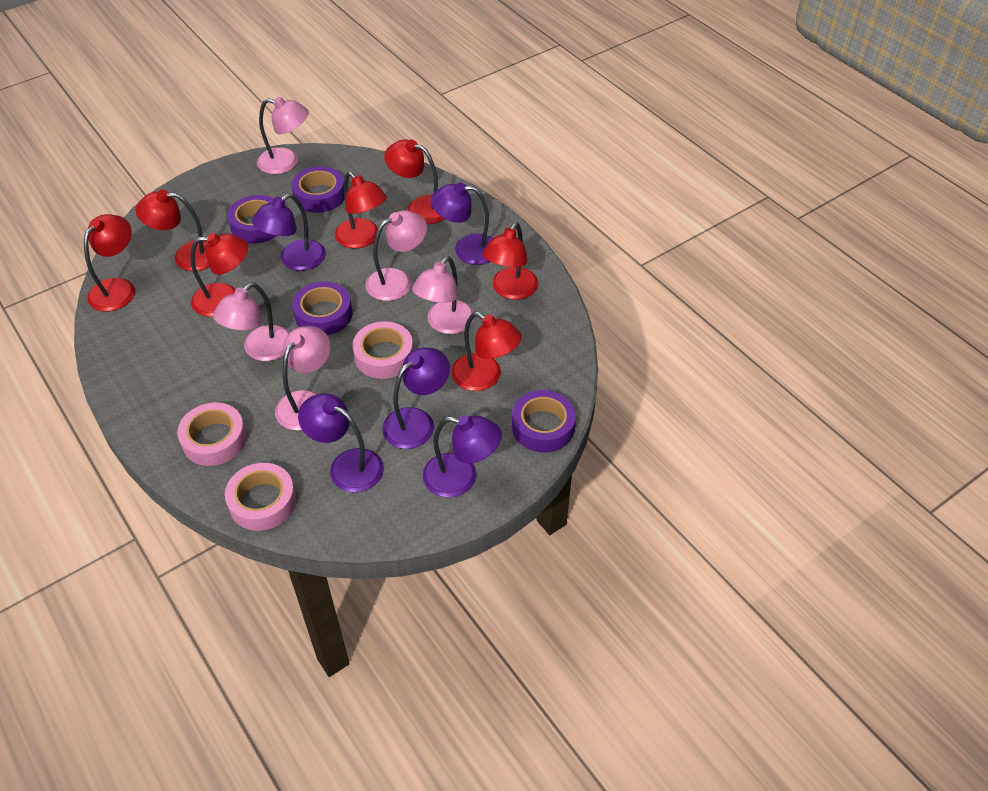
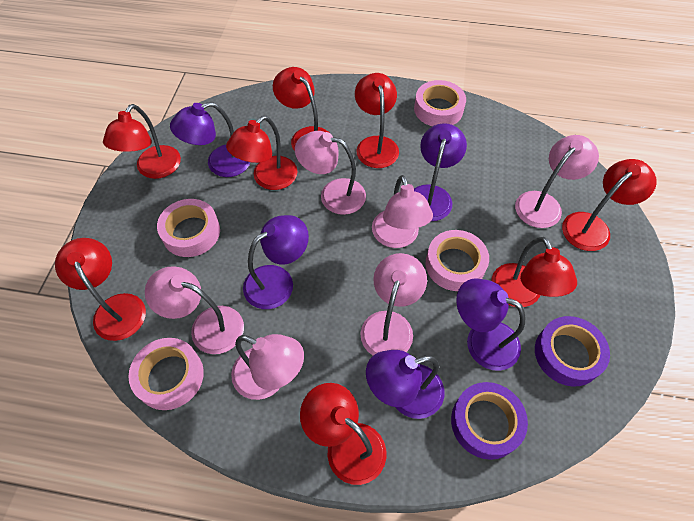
pink lamp: [213,282,290,361] [257,97,309,174] [275,326,331,431] [365,210,427,301] [412,256,474,334] = 5 -> [145,266,244,354] [231,334,304,400] [295,131,366,215] [360,253,427,355] [372,175,433,248] [515,135,599,228] = 6
pink tape: [177,402,247,466] [225,463,296,531] [352,321,413,379] = 3 -> [129,338,204,410] [157,199,220,257] [414,80,466,126] [426,230,489,291] = 4
purple tape: [227,195,276,243] [291,166,345,213] [292,281,352,335] [512,390,576,452] = 4 -> [451,382,528,460] [535,316,610,386] = 2
red lamp: [84,214,135,312] [135,190,209,271] [190,233,248,317] [335,172,387,248] [384,139,444,224] [451,312,522,391] [483,222,538,300] = 7 -> [55,238,146,341] [103,104,181,179] [226,116,298,190] [273,67,328,151] [300,383,386,485] [355,73,399,168] [491,237,577,307] [562,159,657,251] = 8

